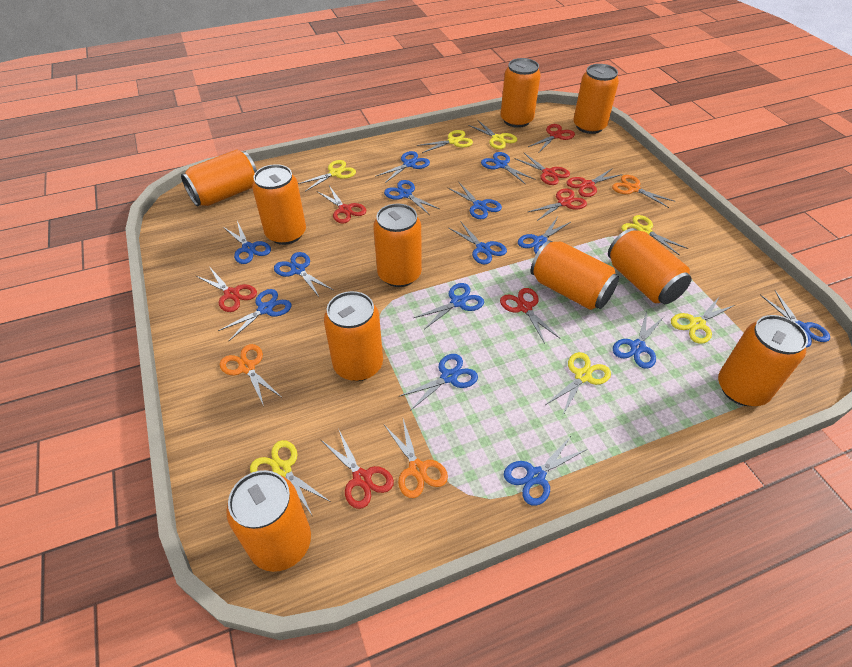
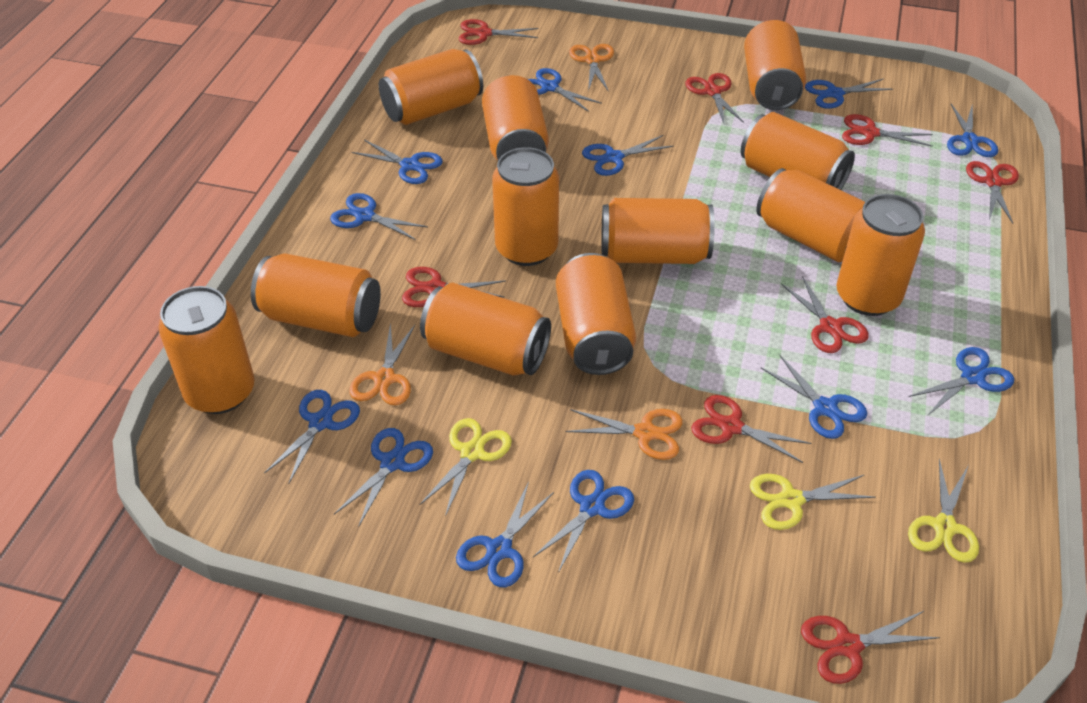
blue scissors: [218,289,292,341] [223,221,271,264] [274,252,333,297] [375,151,430,183] [384,180,440,214] [400,354,478,411] [414,283,484,329] [447,182,502,219] [449,221,507,264] [481,152,535,185] [504,435,587,506] [518,217,571,254] [613,311,664,369] [760,291,830,347] = 14 -> [264,390,360,484] [330,193,428,240] [334,428,433,528] [352,140,443,184] [456,482,554,587] [528,68,602,112] [533,470,634,573] [582,135,674,176] [761,355,867,439] [805,79,893,109] [909,347,1014,415] [947,104,998,157] = 12
orange can: [181,150,257,207] [226,470,311,572] [252,164,306,245] [324,291,383,381] [373,204,422,287] [500,58,541,128] [531,240,619,310] [573,64,619,134] [608,228,691,304] [718,315,808,406] = 10 -> [158,286,255,414] [251,253,381,337] [379,49,483,125] [420,283,551,376] [482,75,549,160] [492,147,559,266] [556,253,636,375] [601,198,715,264] [741,112,855,190] [744,20,806,110] [757,168,865,262] [837,194,925,316] = 12
yellow scissors: [250,440,331,515] [298,160,356,191] [417,130,473,153] [468,121,517,149] [547,352,611,415] [621,215,688,256] [671,296,735,344] = 7 -> [419,418,512,517] [750,474,876,530] [908,459,979,563] = 3

